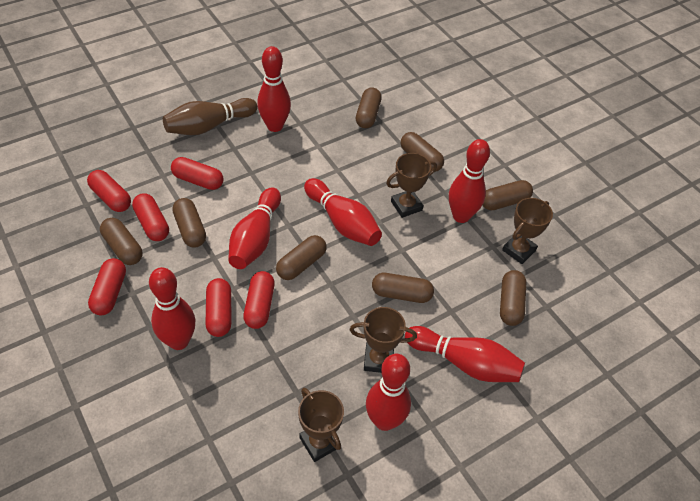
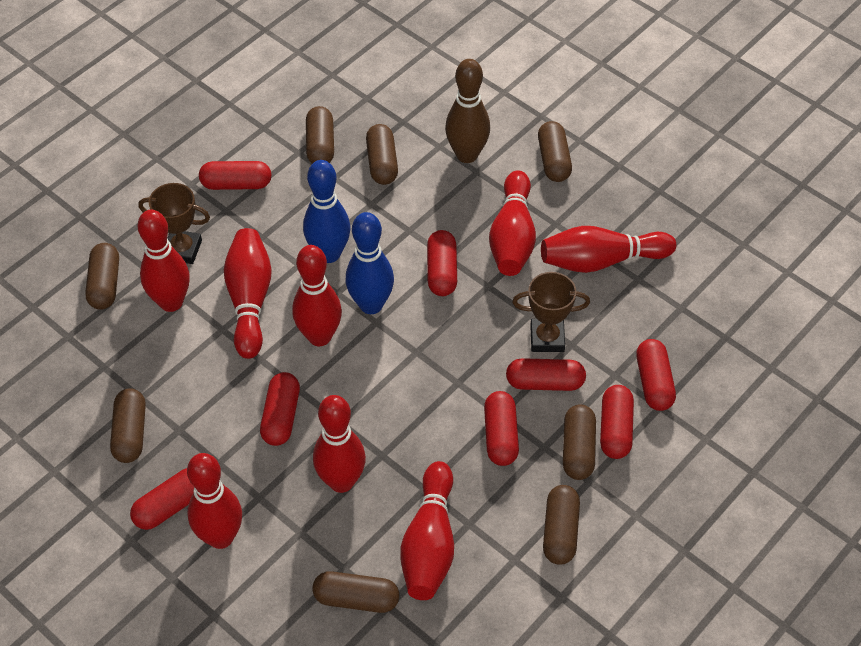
blue bowling pin: none = 0 -> [303,160,350,263] [346,212,394,314] = 2
brown trophy: [298,388,344,462] [350,307,417,373] [386,153,437,218] [502,198,553,264] = 4 -> [138,183,210,264] [512,272,590,352] = 2
red bowling pin: [149,267,195,350] [228,187,281,269] [257,46,291,132] [304,178,382,246] [366,354,411,431] [405,326,525,382] [449,139,490,223] = 7 -> [137,210,190,312] [187,453,242,549] [224,228,272,359] [292,245,342,346] [313,395,366,493] [400,461,454,600] [489,170,536,276] [541,226,676,273] = 8
red capsule: [87,170,131,212] [88,258,126,315] [132,193,169,241] [171,157,223,190] [205,278,231,337] [243,271,275,329] = 6 -> [130,468,194,530] [199,161,271,190] [260,372,300,446] [427,230,457,296] [484,391,519,466] [506,358,586,391] [600,385,634,459] [636,339,676,411] = 8

